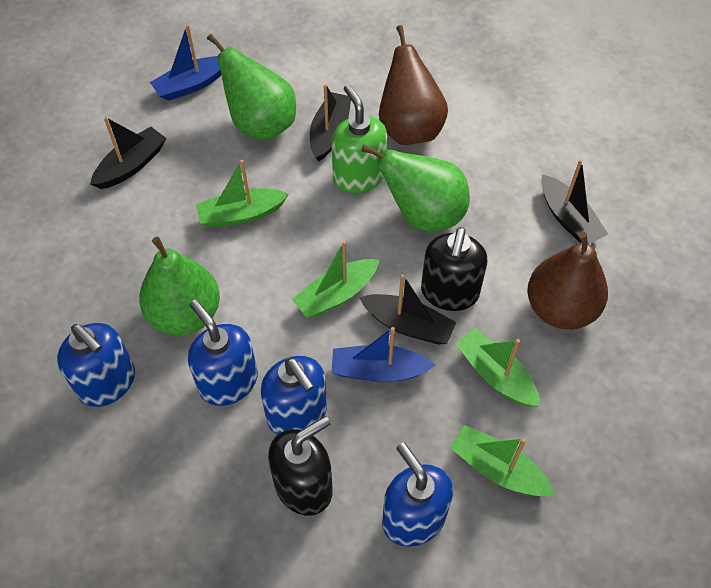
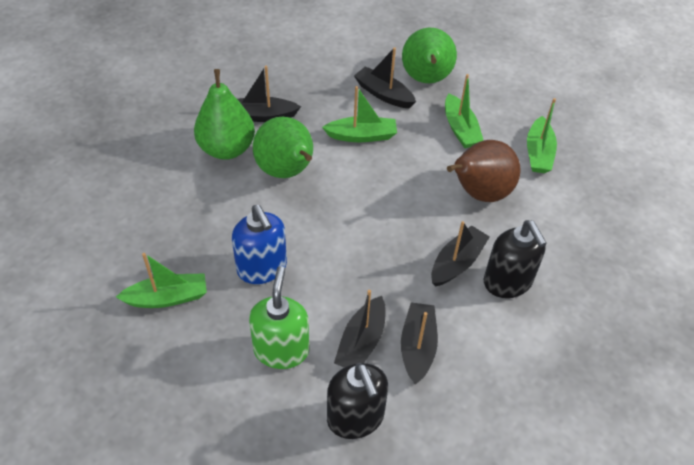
black boat: [90,117,166,189] [310,84,351,161] [359,274,457,344] [541,159,608,244] = 4 -> [237,66,301,122] [334,290,386,368] [354,47,416,108] [401,302,438,385] [431,221,490,287] = 5
blue boat: [150,24,221,101] [331,327,435,382] = 2 -> none = 0
blue soap dispenser: [57,323,135,407] [188,299,258,406] [260,356,327,435] [382,442,453,547] = 4 -> [232,205,287,284] = 1
brown pear: [379,25,448,145] [527,232,608,330] = 2 -> [447,140,521,202] = 1

